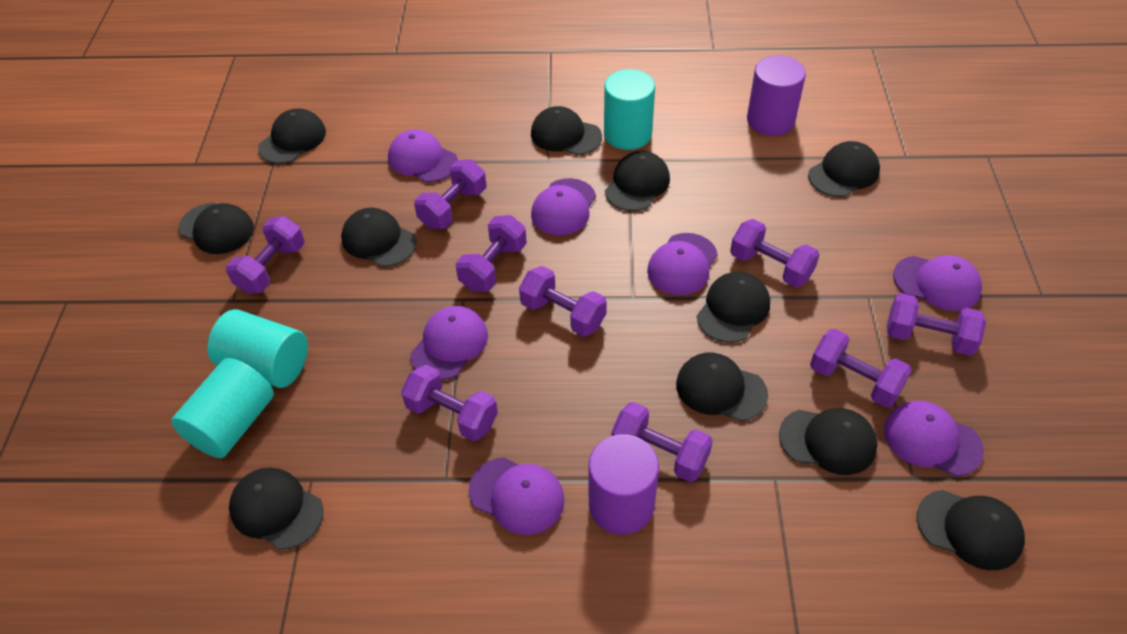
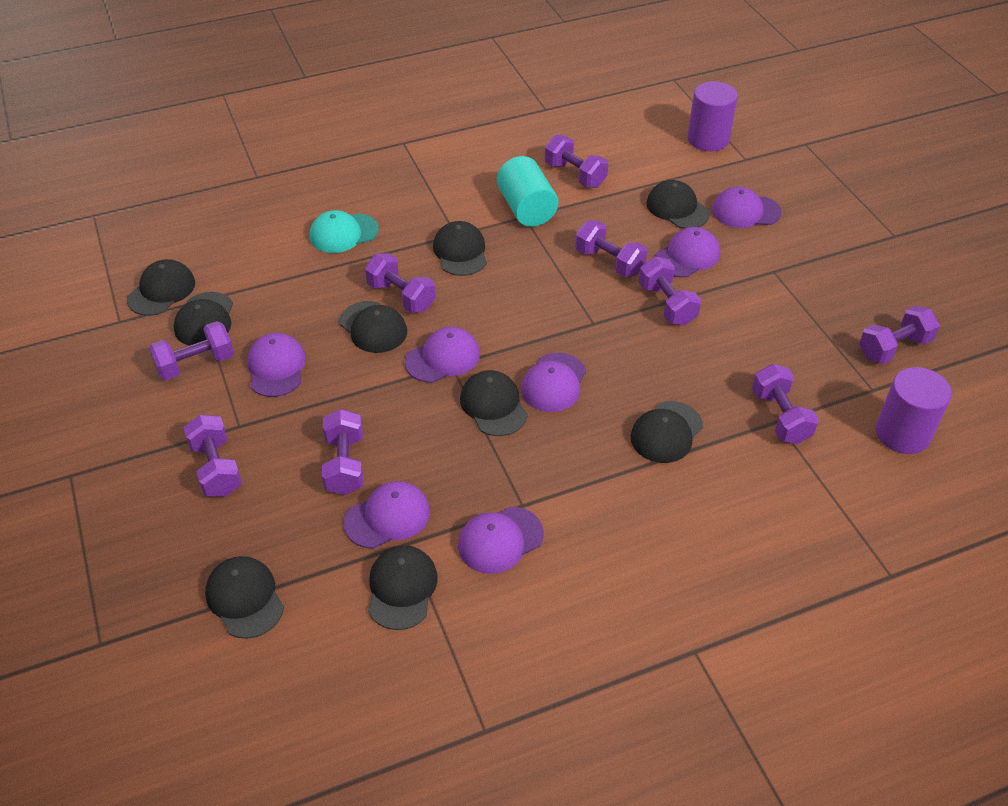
black cap: [178,203,254,254] [229,468,323,550] [258,108,326,164] [341,208,417,267] [531,106,602,155] [605,151,670,211] [676,353,768,421] [697,272,770,343] [779,408,877,475] [808,141,880,197] [917,490,1025,570] = 11 -> [127,259,195,316] [174,292,233,346] [205,556,284,639] [340,301,407,353] [368,545,438,630] [433,221,487,276] [460,370,528,436] [631,401,703,463] [646,180,710,229] = 9
turquoise cap: none = 0 -> [310,210,379,253] = 1
turquoise cylinder: [171,358,274,458] [207,309,308,388] [604,69,655,150] = 3 -> [497,156,558,227] = 1

